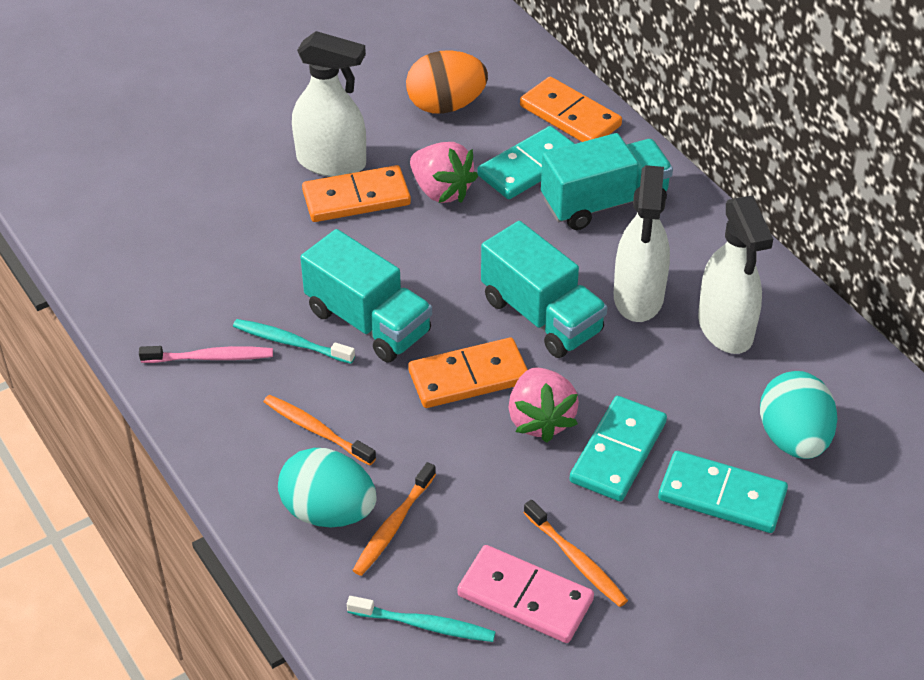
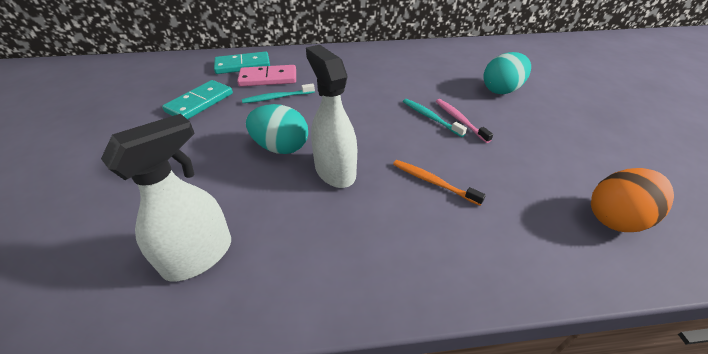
orange domino: [302,165,411,222] [408,338,528,408] [520,77,622,142] = 3 -> none = 0
orange toothbrush: [264,395,376,465] [352,462,436,576] [524,500,628,607] = 3 -> [393,160,486,206] = 1
pink strawberry: [410,142,478,203] [508,368,579,442] = 2 -> none = 0
turquoise domino: [477,126,575,199] [570,396,667,502] [658,451,788,533] = 3 -> [162,80,233,119] [214,51,270,74] = 2
turquoise truck: [300,229,432,363] [481,221,607,358] [541,133,673,230] = 3 -> none = 0
white spray bottle: [292,31,366,177] [614,165,670,322] [698,195,773,354] = 3 -> [101,114,231,282] [306,45,357,188] = 2

